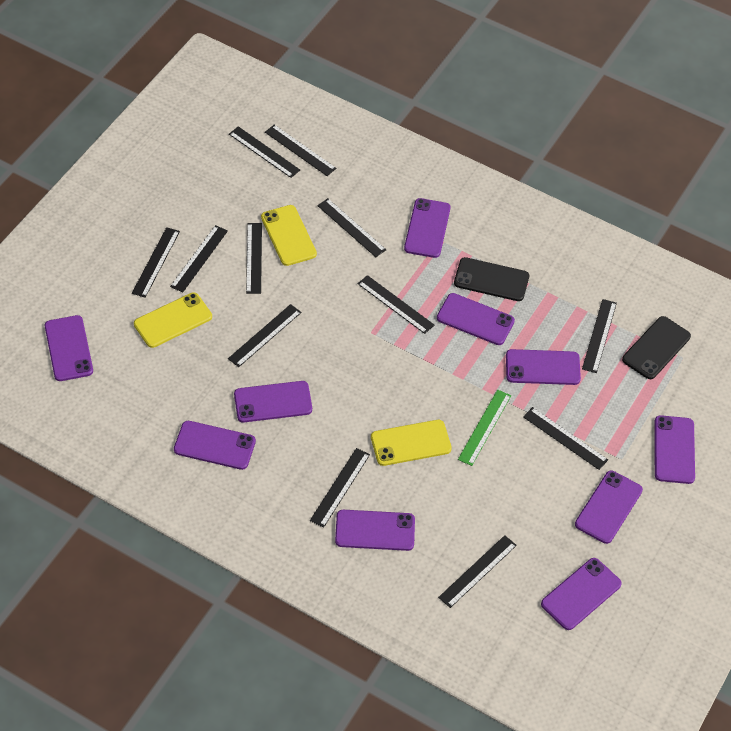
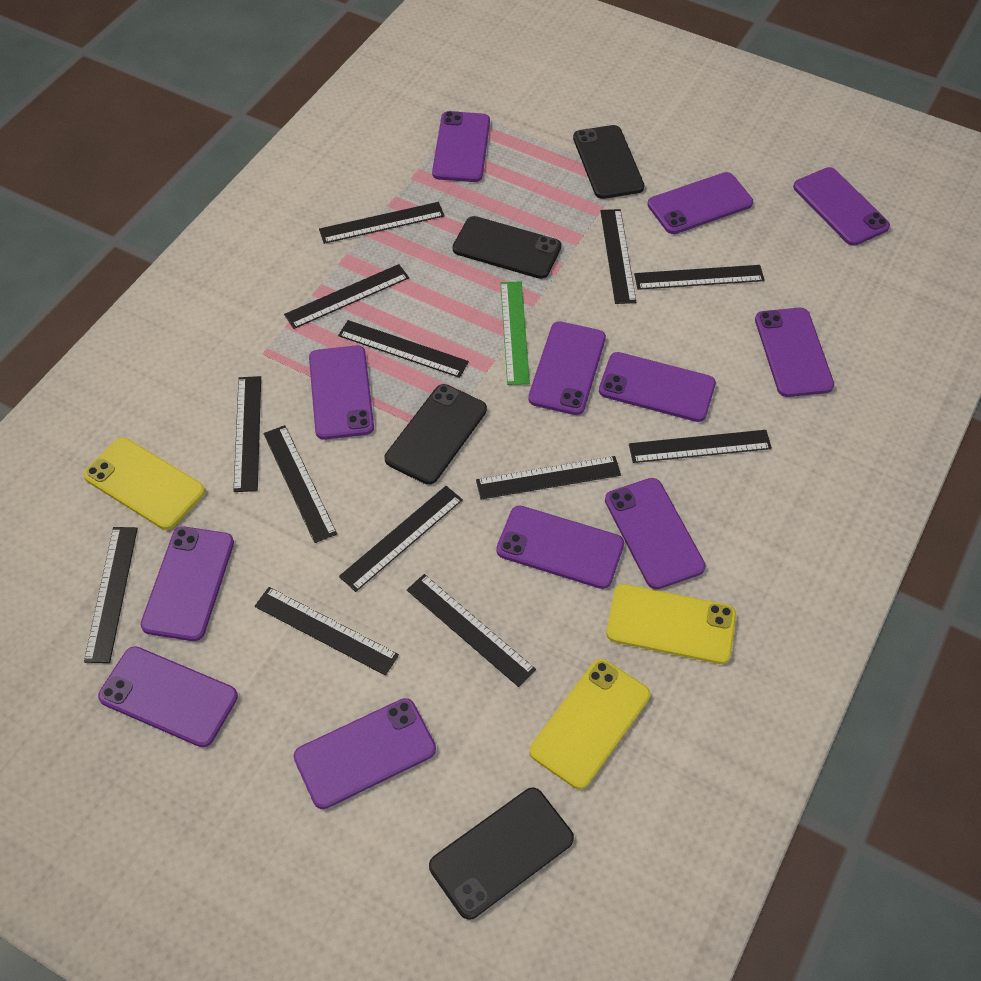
black phone: [454,257,529,301] [622,316,691,379] = 2 -> [385,384,487,485] [429,788,574,920] [453,216,561,279] [573,125,644,199] = 4
black ruler: [132,227,180,298] [170,225,228,292] [228,304,301,367] [229,126,300,178] [246,223,262,294] [265,125,336,176] [310,448,370,528] [317,198,386,257] [358,275,434,334] [438,535,517,608] [523,407,608,470] [582,299,617,373] = 12 -> [84,527,138,663] [233,376,261,492] [255,587,399,675] [263,425,337,543] [284,264,409,329] [319,202,445,244] [338,320,469,378] [339,486,463,592] [407,574,536,687] [476,456,621,499] [600,209,636,304] [629,430,772,463] [634,265,765,290] = 13
purple phone: [45,315,93,381] [174,421,256,470] [234,381,312,422] [335,510,415,551] [404,198,451,258] [437,293,515,345] [506,349,581,385] [541,558,622,630] [575,471,643,544] [654,415,695,484] = 10 -> [98,646,238,747] [141,526,234,641] [294,698,436,809] [309,345,374,440] [432,111,490,182] [496,506,624,589] [528,321,606,415] [599,352,716,422] [605,478,706,589] [648,172,753,234] [755,308,834,397] [793,167,890,246] = 12

